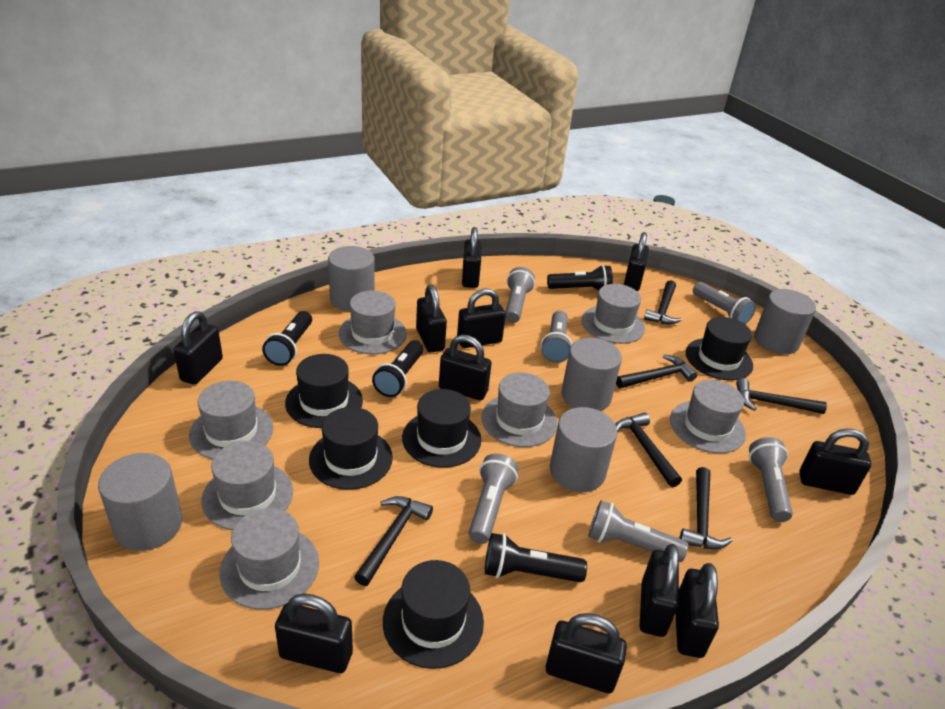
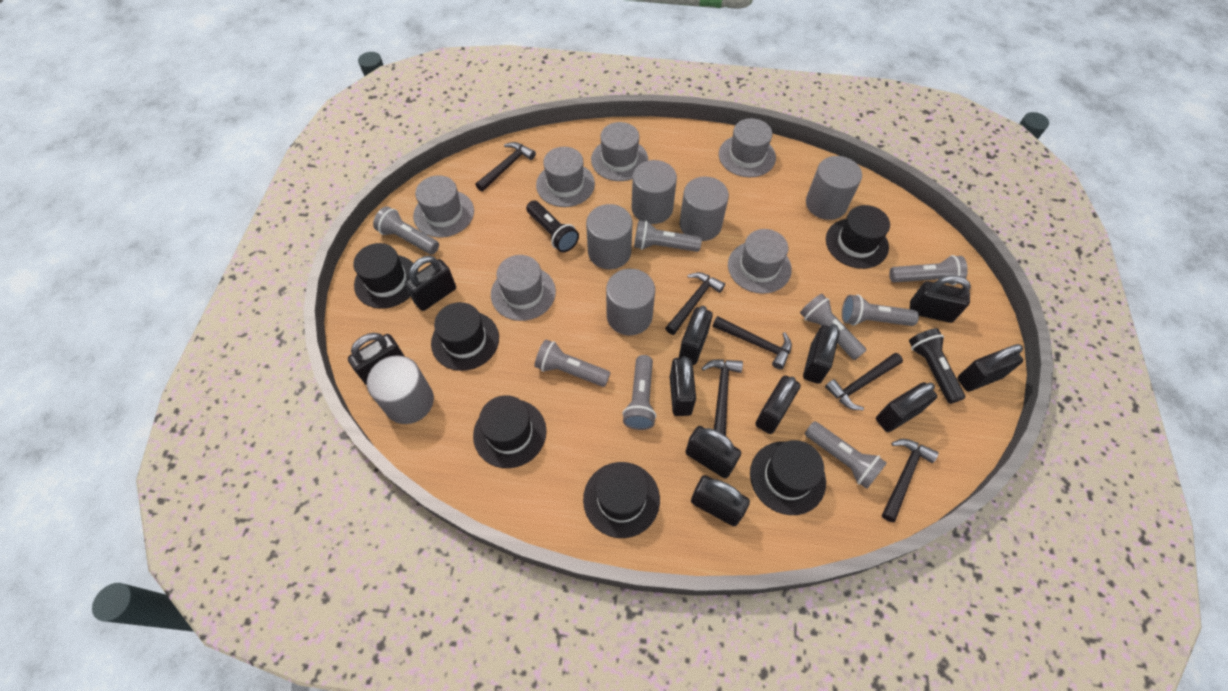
black flashlight: [262,311,312,366] [372,340,424,397] [485,533,587,582] [547,265,613,290] = 4 -> [526,200,579,252] [909,328,965,404] = 2
black hat: [285,354,363,428] [309,407,393,490] [383,560,484,669] [402,389,481,468] [686,317,753,381] = 5 -> [353,243,418,309] [431,302,499,371] [473,395,547,468] [583,462,660,538] [750,440,826,515] [826,205,890,269] = 6
grey cylinder: [98,453,182,551] [328,246,375,311] [550,407,617,492] [561,338,622,411] [754,289,816,355] = 5 -> [367,355,434,424] [586,204,632,269] [606,269,655,335] [632,160,677,224] [680,176,729,241] [806,156,862,220] = 6
grey flashlight: [469,454,518,544] [505,267,535,323] [541,311,572,363] [588,500,688,562] [693,282,756,324] [749,437,793,522] = 6 -> [373,206,439,254] [534,339,610,387] [622,355,656,430] [634,221,702,252] [800,294,866,360] [805,421,887,489] [842,295,919,326] [889,255,968,285] = 8
grey hat: [189,381,273,459] [201,441,293,530] [220,508,319,610] [338,291,407,354] [481,372,557,447] [581,284,645,344] [670,380,746,454] = 7 -> [413,175,474,237] [491,255,556,321] [536,147,595,207] [591,122,648,181] [719,118,776,177] [728,229,792,294] = 6

